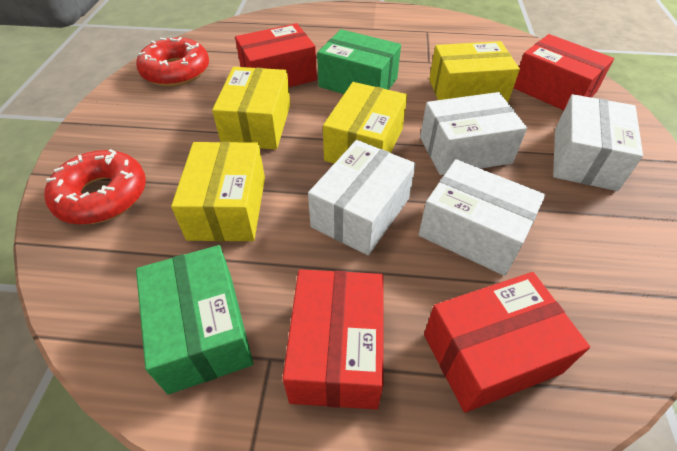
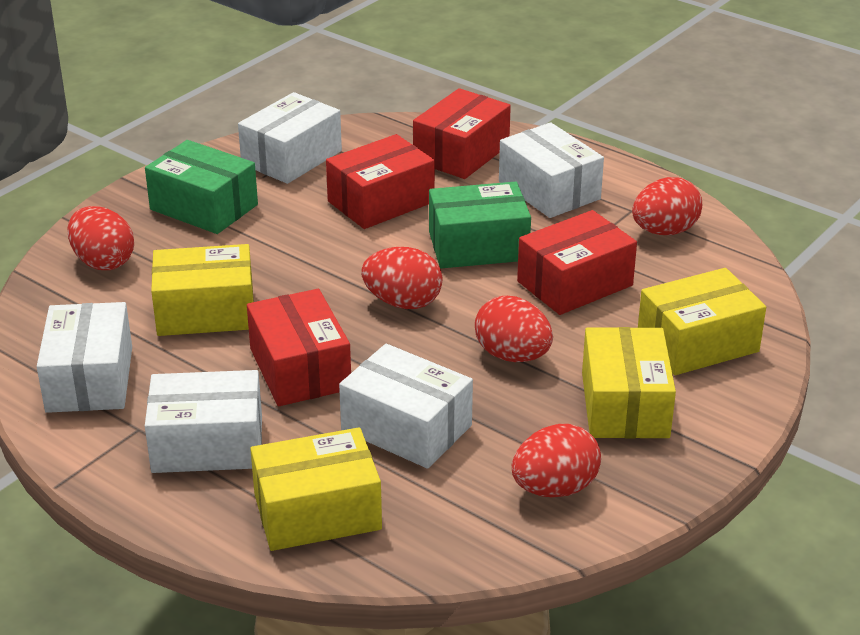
red donut: [44,149,146,225] [136,37,209,86] = 2 -> none = 0
red egg: none = 0 -> [68,206,134,270] [361,247,443,309] [475,296,553,362] [512,424,601,497] [632,177,702,235] = 5
white box: [308,140,416,255] [419,159,545,276] [420,92,527,175] [553,94,643,191] = 4 -> [37,302,132,413] [145,370,262,473] [238,92,342,184] [339,344,473,469] [499,122,604,218] = 5

